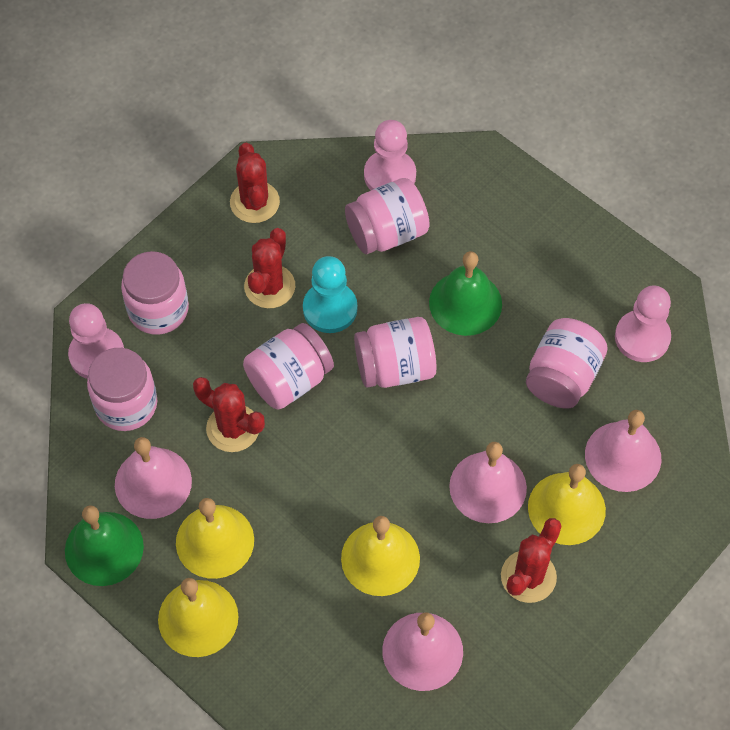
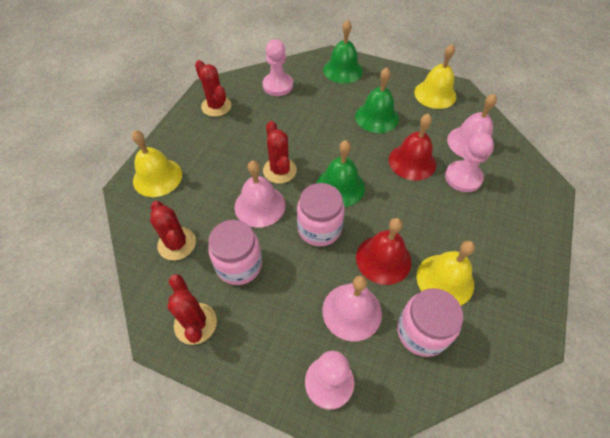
green bell: [65,505,144,586] [429,251,502,336] = 2 -> [316,140,365,207] [323,20,363,84] [355,67,399,133] = 3
pink bell: [115,437,192,519] [382,612,463,691] [449,442,527,523] [585,410,661,492] = 4 -> [235,160,285,228] [322,275,382,341] [447,94,497,158] = 3
pink jar: [87,348,157,431] [121,251,189,335] [243,323,334,410] [345,178,430,254] [354,317,436,388] [526,318,608,408] = 6 -> [208,220,262,285] [297,183,345,246] [397,288,463,357] = 3
red bell: none = 0 -> [356,218,411,285] [389,114,436,180] = 2
turquoise pawn: [303,256,357,333] = 1 -> none = 0
yellow bell: [158,578,239,657] [176,498,254,579] [341,516,420,596] [528,464,606,545] = 4 -> [132,130,182,197] [414,44,456,109] [416,241,475,305] = 3

